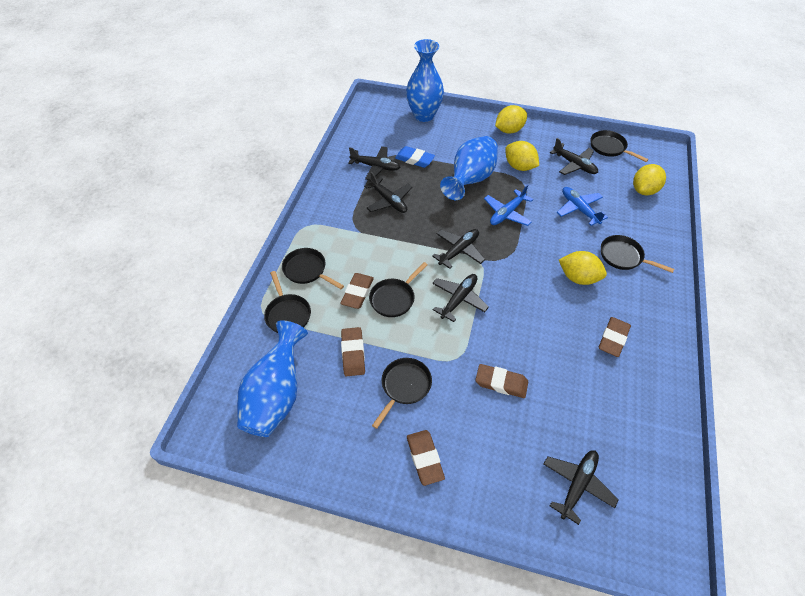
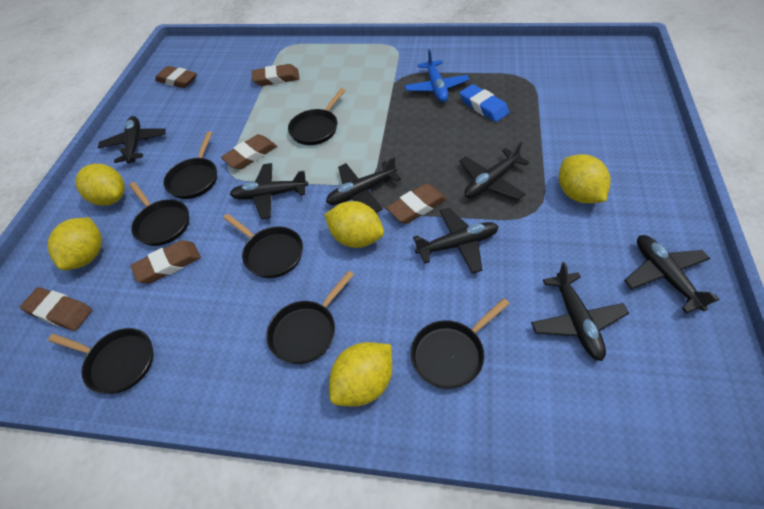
black pan: [264,271,311,333] [282,248,344,289] [369,262,427,317] [372,358,432,429] [591,130,649,162] [601,235,674,273] = 6 -> [48,328,153,394] [129,182,189,246] [164,131,217,199] [223,214,303,278] [266,271,354,364] [288,88,346,145] [411,298,510,389] = 7
black plane: [348,146,400,181] [364,172,412,213] [432,229,485,269] [432,274,489,322] [544,450,619,525] [550,138,598,175] = 6 -> [98,116,166,163] [230,163,308,219] [326,156,401,213] [413,208,499,274] [459,141,529,200] [531,262,629,361] [624,235,720,313] = 7
blue plane: [484,185,533,226] [557,187,608,226] = 2 -> [405,49,469,102] = 1
blue vase: [237,320,308,437] [406,39,444,122] [440,136,498,200] = 3 -> none = 0
brown eraser: [340,273,374,309] [341,327,365,376] [407,430,445,486] [475,364,528,398] [599,317,631,357] = 5 -> [20,287,92,331] [130,240,201,283] [155,66,197,88] [221,134,277,169] [252,64,299,86] [386,183,447,224] = 6
yellow lemon: [495,105,527,134] [505,141,539,171] [559,251,607,285] [633,164,666,196] = 4 -> [48,217,102,270] [76,164,125,206] [324,201,384,248] [329,342,392,406] [559,154,611,203] = 5

